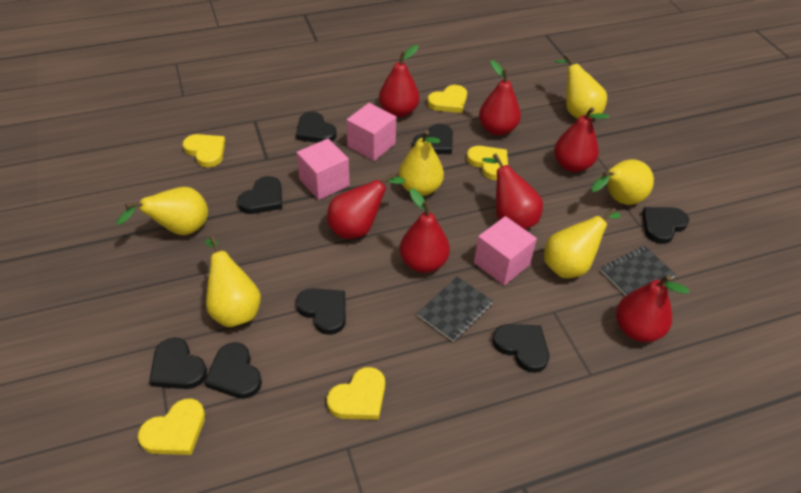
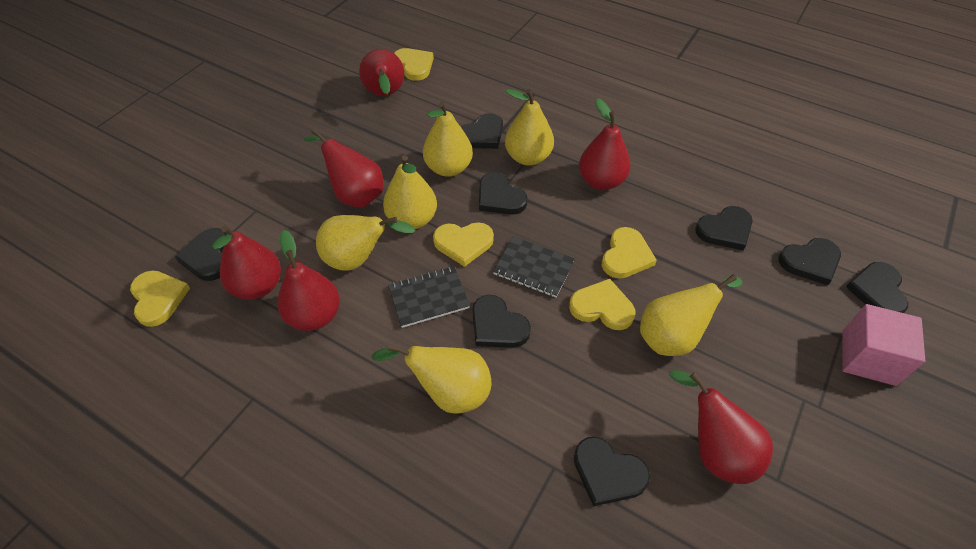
pink cube: [297,138,350,200] [347,103,396,161] [474,216,537,286] = 3 -> [842,304,925,386] = 1
red pear: [327,173,405,239] [379,45,419,117] [400,189,450,273] [479,60,521,136] [482,153,543,229] [554,107,609,172] [616,275,689,342] = 7 -> [212,226,281,299] [278,230,340,331] [304,129,383,208] [359,49,404,96] [579,98,631,190] [669,370,773,484] = 6

